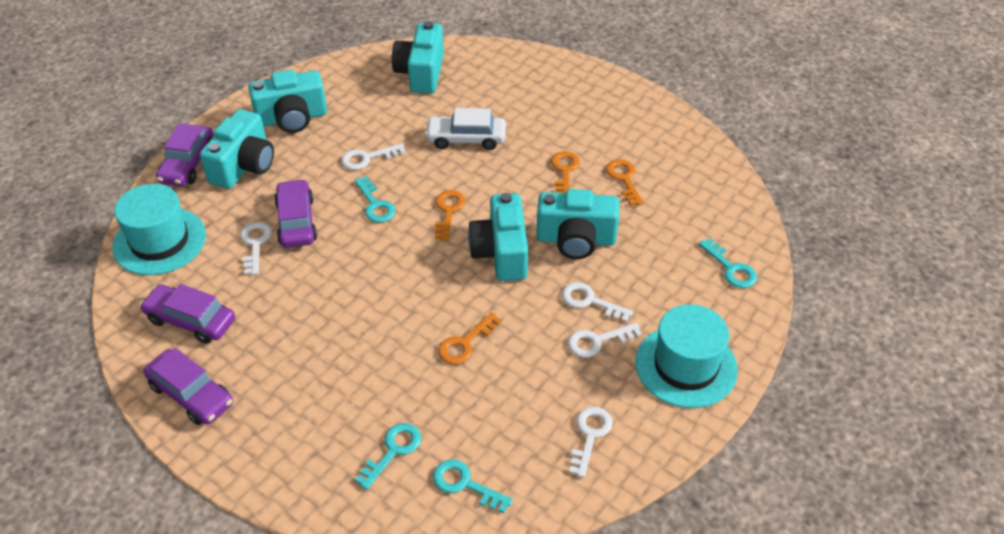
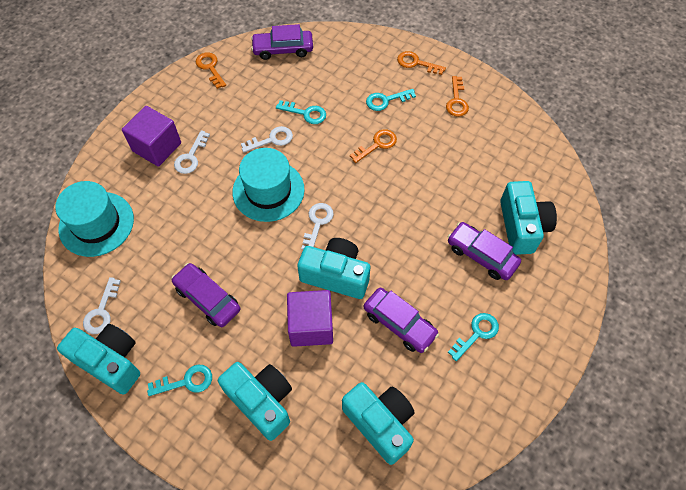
purple cube: none = 0 -> [122,106,181,166] [287,290,333,347] = 2
white car: [425,108,506,150] = 1 -> none = 0
white key: [240,222,272,275] [341,143,405,170] [562,282,633,322] [568,323,642,358] [569,407,613,478] = 5 -> [83,277,121,334] [174,130,210,174] [241,126,293,153] [301,203,334,250] = 4

